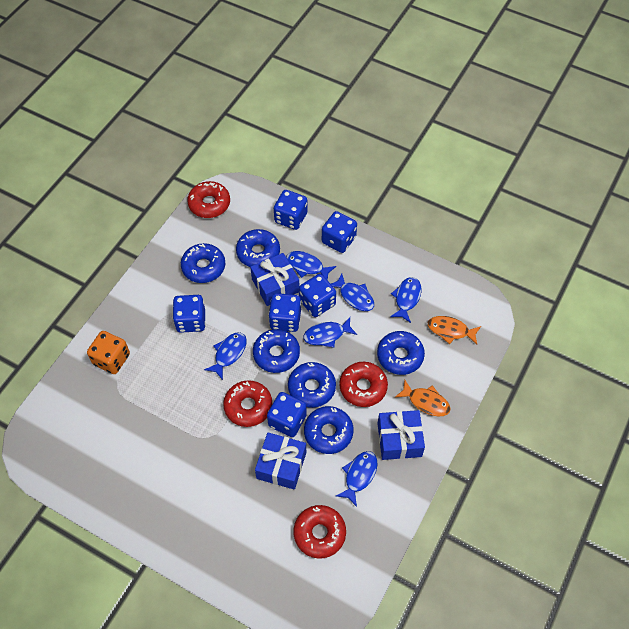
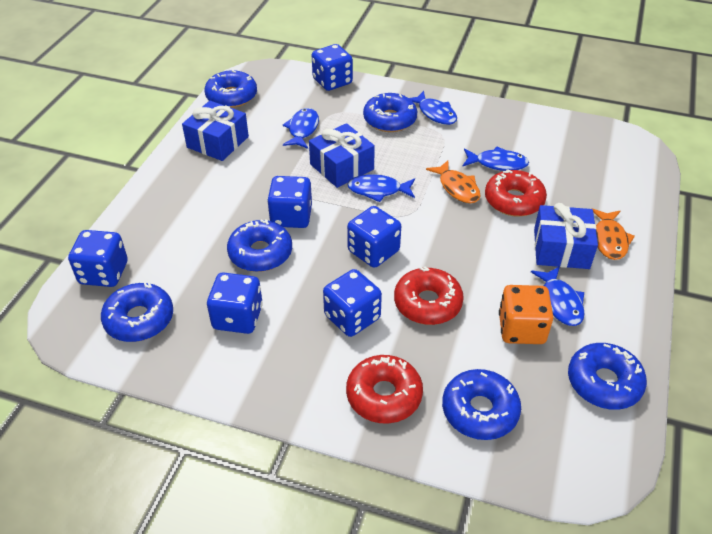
blue fish: [204,332,247,380] [286,251,336,280] [303,317,357,348] [331,273,374,311] [336,451,378,507] [390,277,421,323] = 6 -> [283,108,319,149] [347,174,415,202] [409,91,457,125] [462,147,529,171] [531,266,585,326] = 5
red donut: [187,181,230,218] [223,380,272,427] [293,505,346,558] [339,362,388,407] = 4 -> [346,355,423,423] [394,267,464,325] [485,169,547,217] = 3

